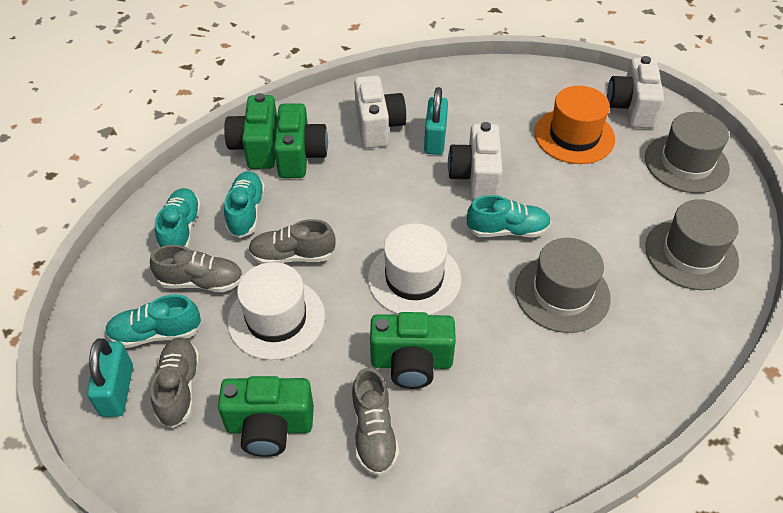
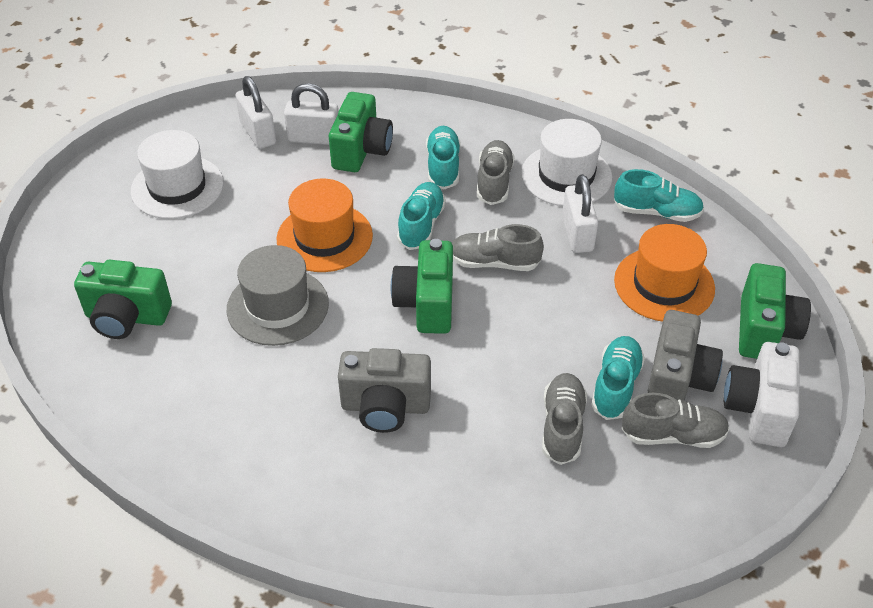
grey camera: none = 0 -> [338,348,431,433] [647,310,723,401] = 2
grey hat: [515,238,611,333] [645,112,730,193] [645,199,739,290] = 3 -> [227,245,329,346] = 1
orange hat: [534,86,615,164] = 1 -> [276,179,373,272] [614,224,715,322] = 2
turquoise padlock: [87,338,133,417] [424,87,448,155] = 2 -> none = 0
white camera: [354,75,406,148] [448,122,503,200] [607,56,664,128] = 3 -> [724,342,799,447] = 1
white padlock: none = 0 -> [235,76,276,149] [284,83,339,145] [562,174,598,253] = 3

